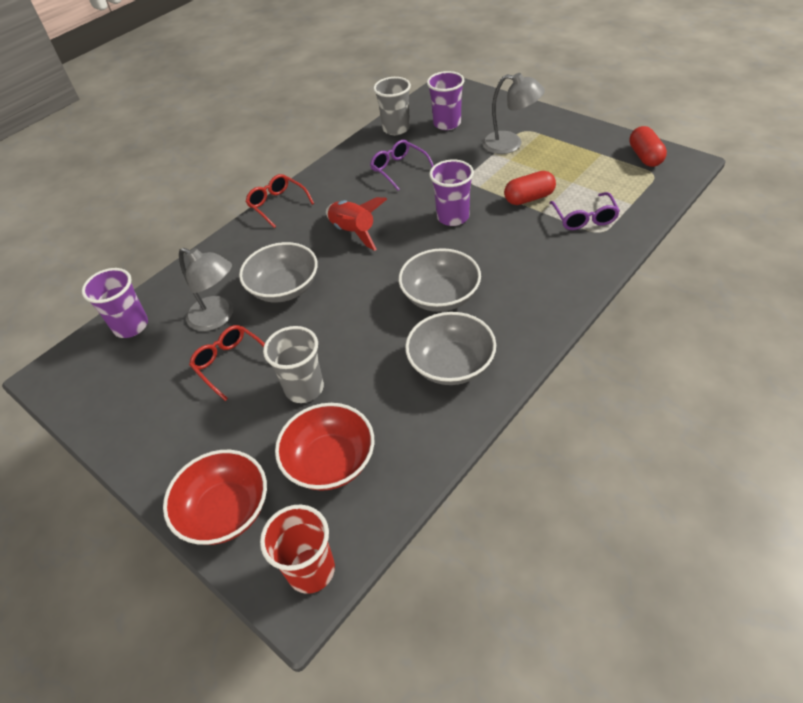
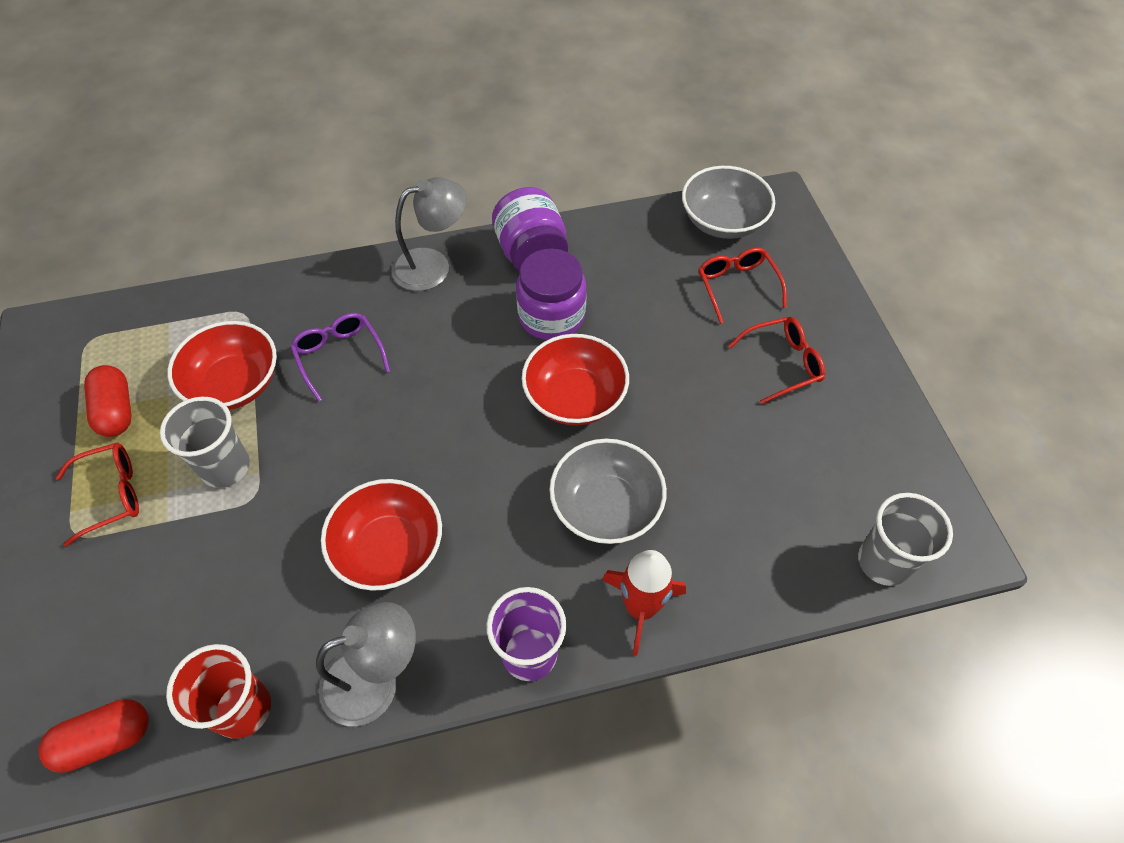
grey bowl: [239,242,318,303] [399,248,481,312] [405,312,496,385] = 3 -> [550,439,667,544] [682,166,775,239] = 2
purple cup: [82,268,148,338] [427,71,465,130] [429,159,474,226] = 3 -> [487,587,566,681] = 1
purple glasses: [370,140,434,190] [549,192,620,230] = 2 -> [290,313,390,402] = 1
purple jar: none = 0 -> [492,187,568,272] [516,249,587,340] = 2
red bowl: [163,450,267,545] [275,403,374,491] = 2 -> [168,321,277,410] [321,479,442,591] [522,334,629,425] = 3
red glasses: [189,325,265,401] [246,174,314,228] = 2 -> [56,442,139,547] [699,247,787,324] [729,317,825,404] = 3

